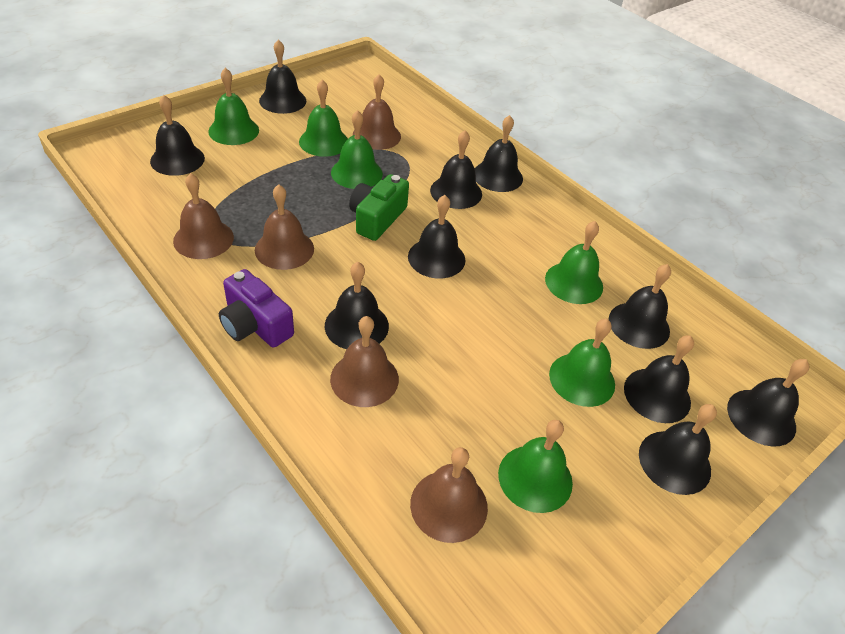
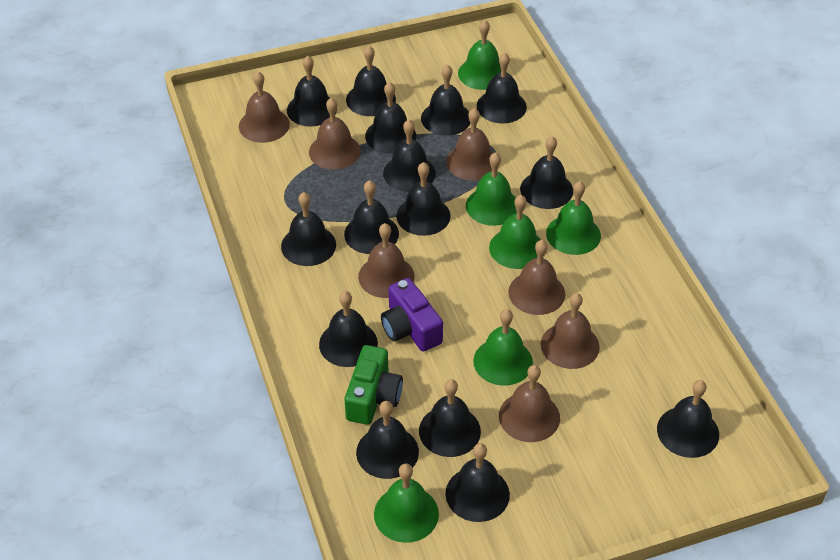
black bell: [150,95,205,176] [259,39,306,114] [325,262,389,349] [408,195,465,278] [430,130,482,209] [475,115,523,192] [609,264,671,349] [624,335,694,423] [639,404,717,495] [727,359,809,447] = 10 -> [281,192,336,266] [287,56,337,127] [319,291,378,367] [344,180,399,254] [346,46,396,116] [356,401,419,479] [365,82,416,154] [383,120,436,192] [396,162,450,236] [419,379,481,457] [421,65,470,136] [445,443,510,522] [477,53,527,124] [520,136,573,209] [657,380,719,458] = 15
brown bell: [173,173,234,259] [255,184,314,270] [330,316,399,407] [353,74,401,150] [410,447,488,543] = 5 -> [239,72,290,143] [309,98,361,170] [358,223,415,298] [446,108,494,180] [499,365,560,442] [508,240,565,315] [541,293,600,369] = 7

